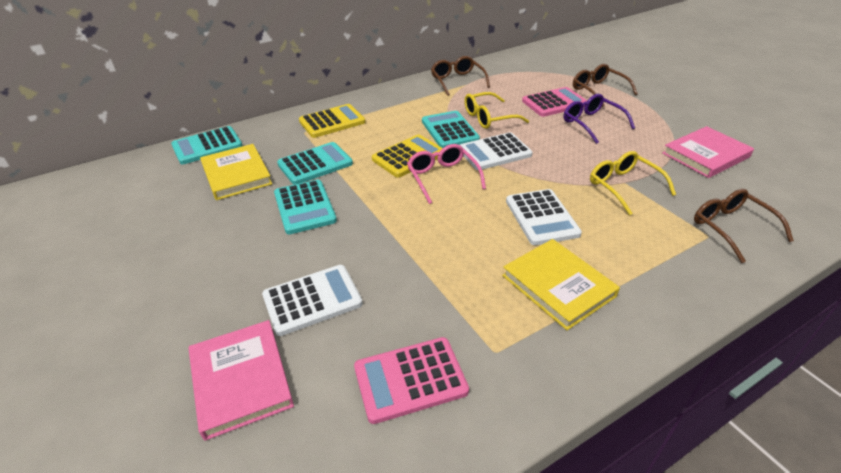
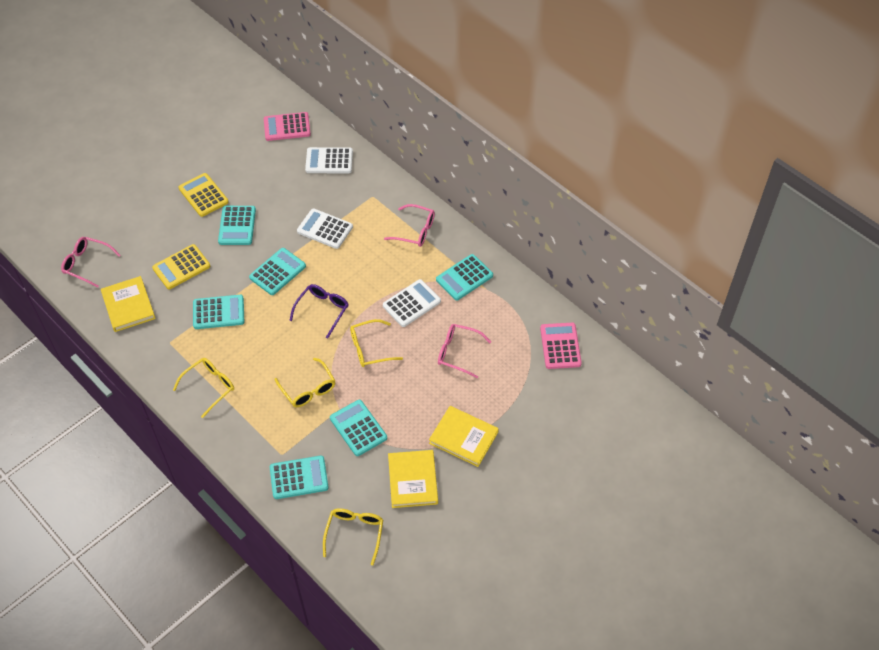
brown glasses: [431,56,490,96] [573,64,638,107] [694,189,794,263] = 3 -> none = 0
pink book: [188,320,294,441] [662,126,754,178] = 2 -> none = 0
pink glasses: [407,144,486,204] = 1 -> [61,237,120,288] [384,204,435,247] [438,324,491,378] = 3
turquoise calculator: [171,126,243,164] [274,180,337,234] [277,142,353,185] [422,111,480,148] = 4 -> [193,295,244,329] [218,206,256,245] [249,248,306,295] [270,456,329,499] [330,400,387,456] [436,254,493,300] = 6
yellow book: [200,144,272,200] [502,239,620,330] = 2 -> [101,276,156,332] [388,450,438,508] [429,406,499,467] = 3
yellow glasses: [464,92,529,129] [590,151,676,215] = 2 -> [173,358,234,418] [275,358,335,407] [323,508,383,566] [350,319,403,367] = 4

